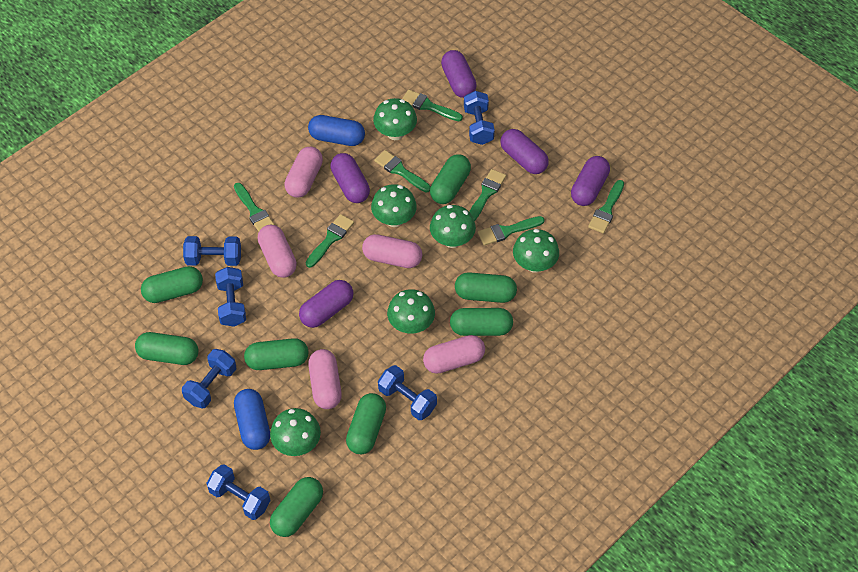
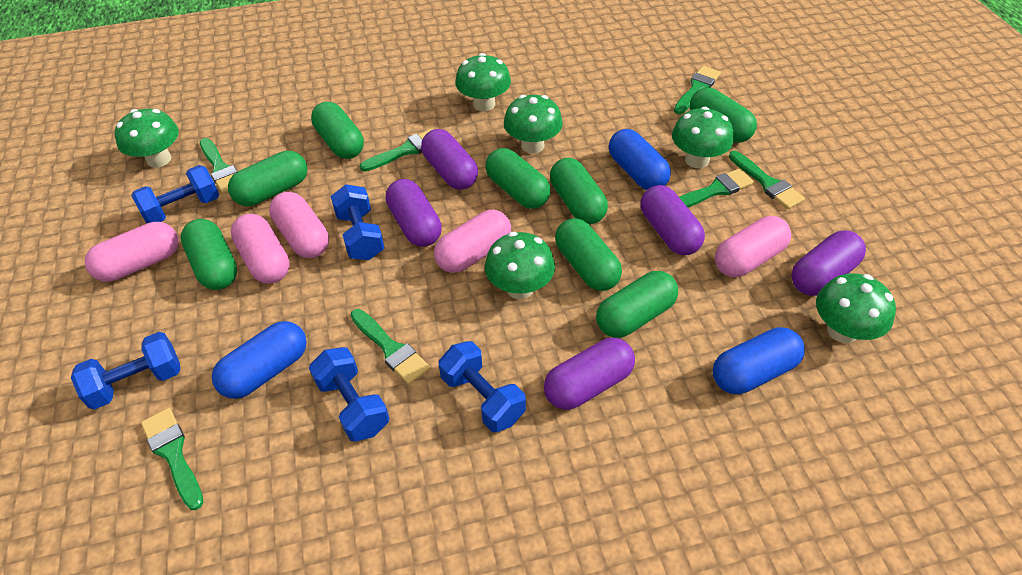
blue capsule: [234,389,270,450] [308,115,365,146] = 2 -> [212,321,307,399] [609,129,671,190] [713,327,805,394] = 3
blue dumbbell: [182,349,236,408] [183,236,241,266] [206,464,271,520] [215,267,246,327] [378,365,437,420] [464,91,495,145] = 6 -> [71,332,180,410] [131,165,219,224] [309,347,389,442] [330,184,385,260] [439,341,526,432] = 5

